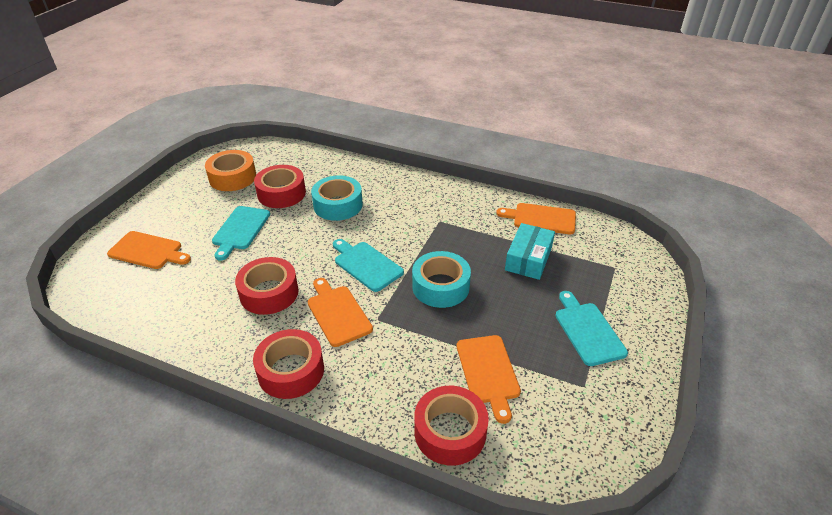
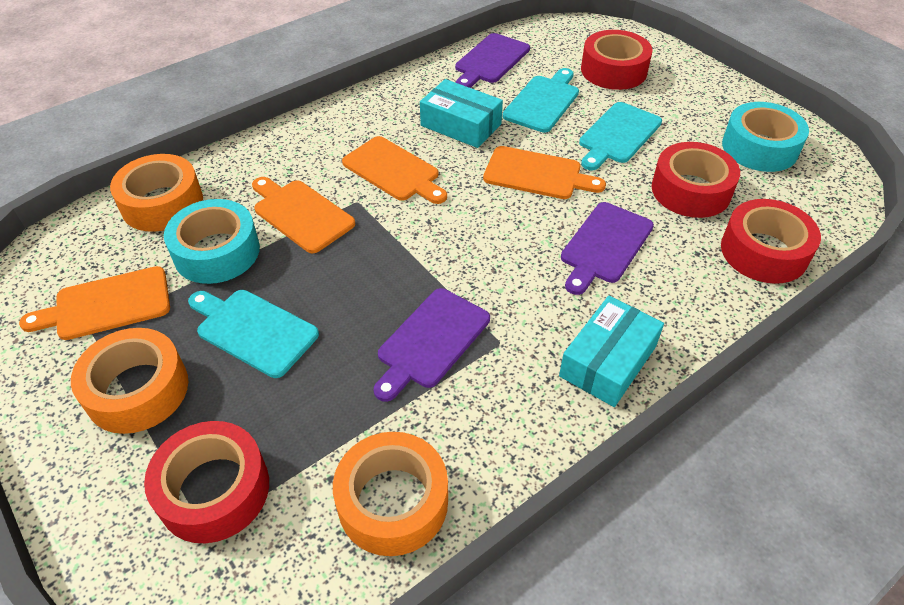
orange tape: [205,150,256,191] = 1 -> [71,328,188,434] [110,154,203,232] [333,432,448,556] = 3
purple cutting board: none = 0 -> [374,288,490,402] [455,33,530,88] [561,202,654,295] = 3
turquoise box: [505,223,555,280] = 1 -> [420,79,503,148] [559,296,664,407] = 2

